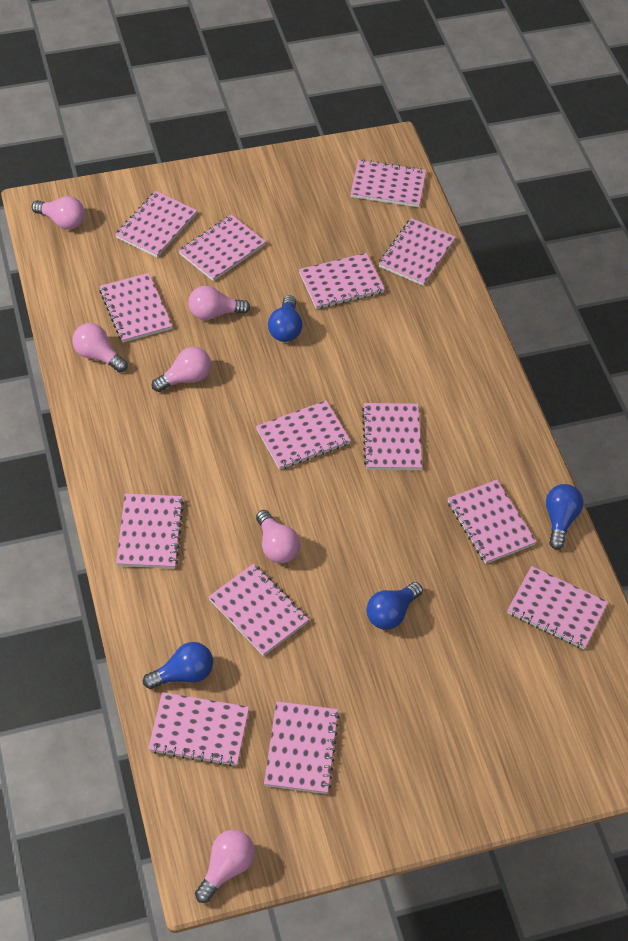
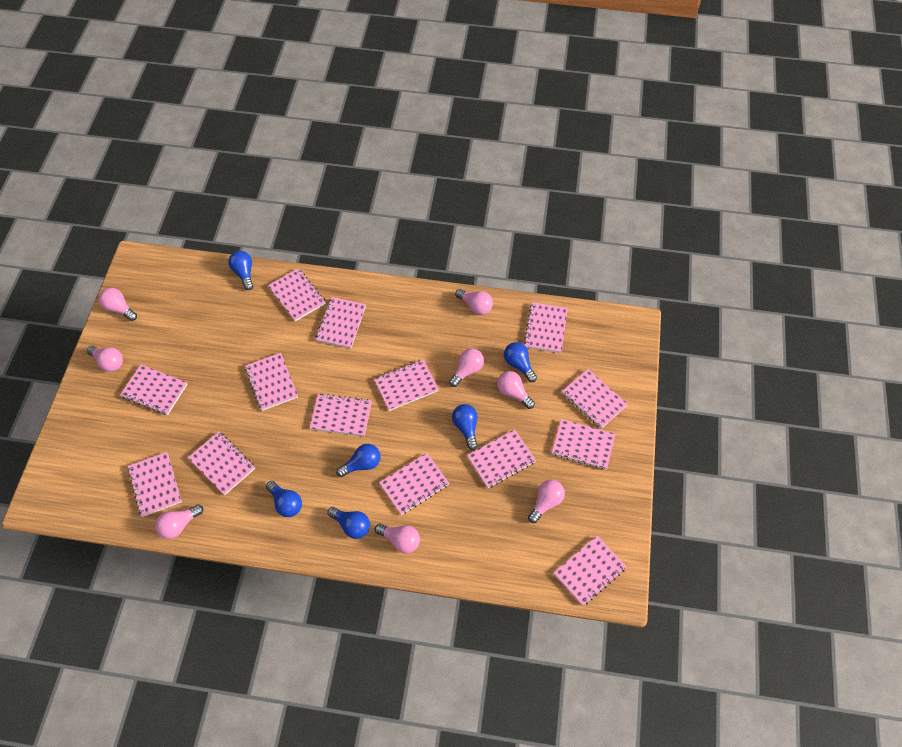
blue light bulb: [143,642,213,689] [268,295,303,342] [366,582,423,630] [546,484,584,550] = 4 -> [228,251,253,290] [266,481,302,517] [327,507,370,539] [336,444,381,477] [452,404,478,450] [504,342,537,382] = 6
pink light bulb: [32,196,85,230] [72,323,128,372] [152,347,211,392] [188,286,250,320] [195,830,255,903] [256,510,300,563] = 6 -> [87,346,123,372] [99,288,137,321] [155,504,203,539] [375,524,420,553] [449,348,484,387] [455,289,493,315] [497,371,535,409] [528,480,565,523] = 8

